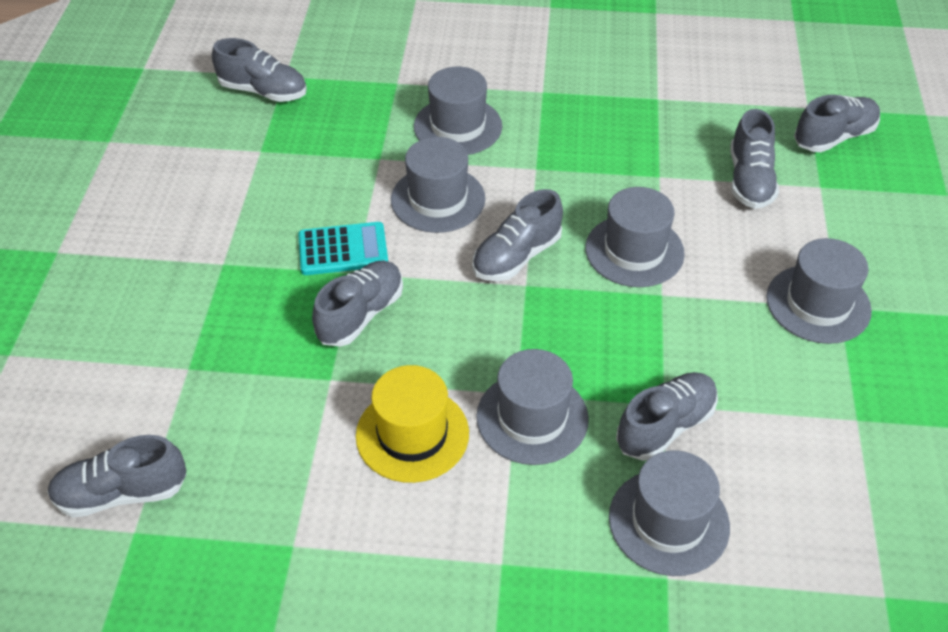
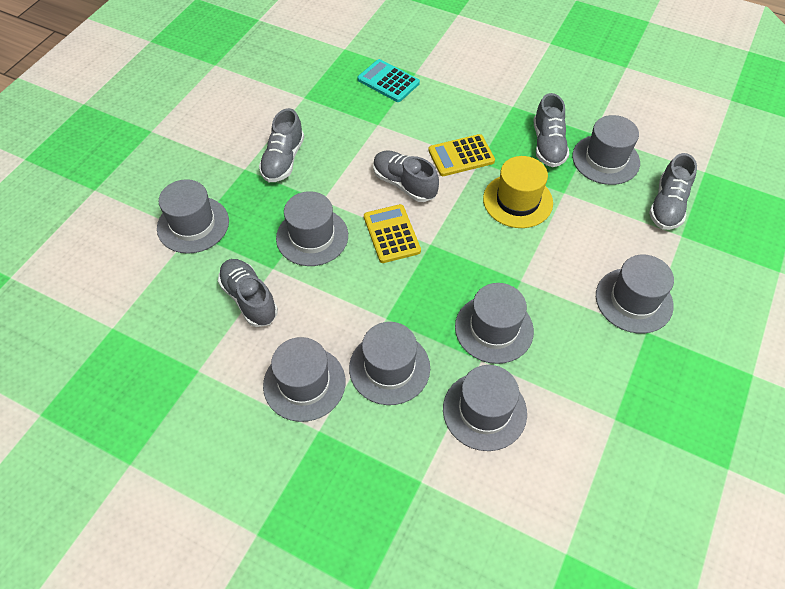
grey hat: [391,137,485,233] [414,66,502,155] [476,349,589,465] [585,187,685,287] [609,450,730,576] [766,238,872,344] = 6 -> [157,179,229,254] [263,337,346,422] [276,191,348,266] [349,322,430,405] [443,365,527,451] [455,283,534,364] [572,115,640,185] [596,255,674,334] = 8
grey shoe: [47,435,186,518] [212,38,307,102] [312,261,403,347] [473,189,563,281] [616,372,718,461] [730,109,779,209] [794,95,880,152] = 7 -> [218,259,278,327] [259,108,304,182] [373,150,439,202] [534,93,569,167] [649,153,697,230] = 5
yellow calculator: none = 0 -> [364,204,421,263] [428,134,495,176] = 2

